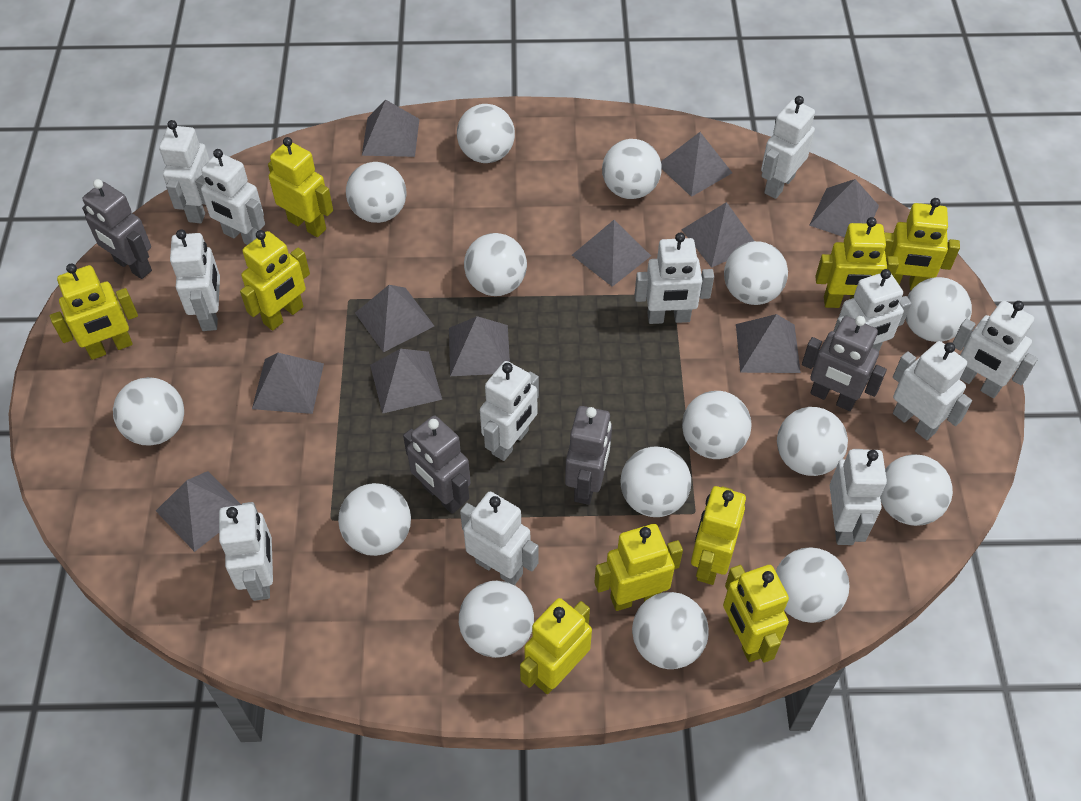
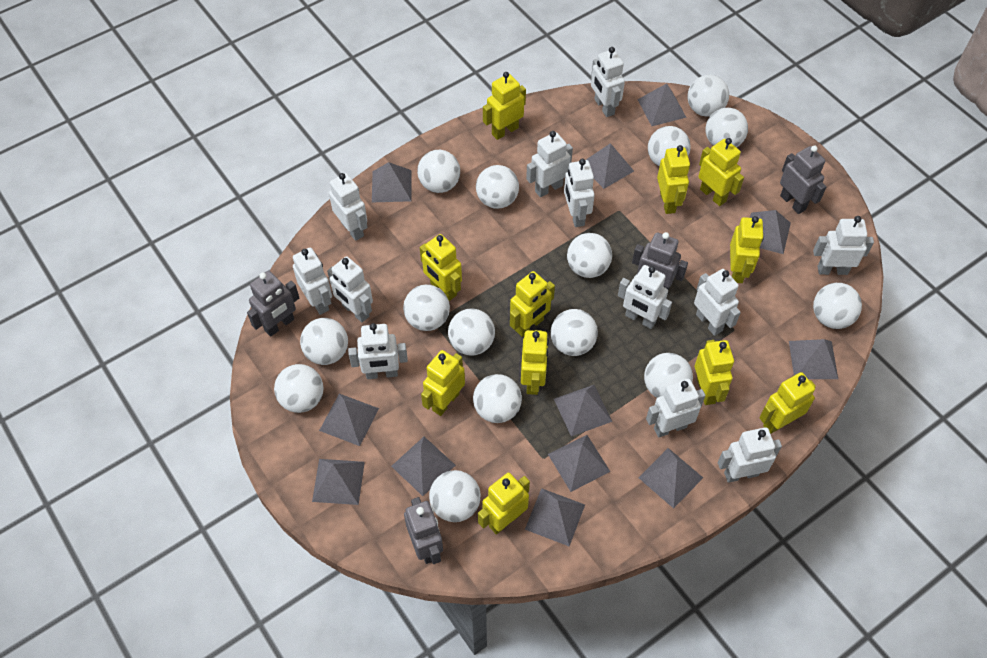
grey pyramid: [156,471,241,552] [252,353,324,414] [355,285,434,353] [362,100,419,157] [370,349,442,414] [449,316,510,376] [572,220,651,287] [661,132,732,197] [682,202,754,268] [736,314,801,373] [809,179,879,237] = 11 -> [312,459,365,505] [319,394,379,446] [372,162,412,202] [391,437,456,496] [525,488,585,546] [548,435,610,492] [554,385,612,436] [586,143,634,189] [637,83,687,126] [638,448,703,509] [750,210,791,254] [789,339,838,379] = 12
yellow robot: [50,264,138,360] [240,230,310,331] [268,137,333,237] [520,598,592,694] [594,524,683,611] [691,486,746,585] [723,565,789,663] [815,217,899,308] [884,198,960,290] = 9 -> [420,234,462,301] [421,350,465,416] [478,473,530,535] [483,72,526,140] [510,271,555,337] [521,330,549,395] [657,145,690,214] [695,340,734,405] [698,138,744,206] [730,216,764,283] [759,372,816,434] = 11

